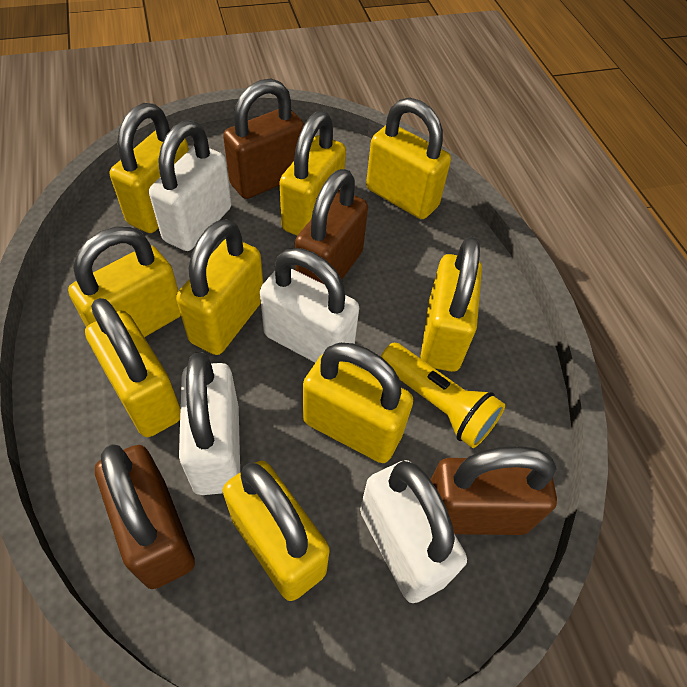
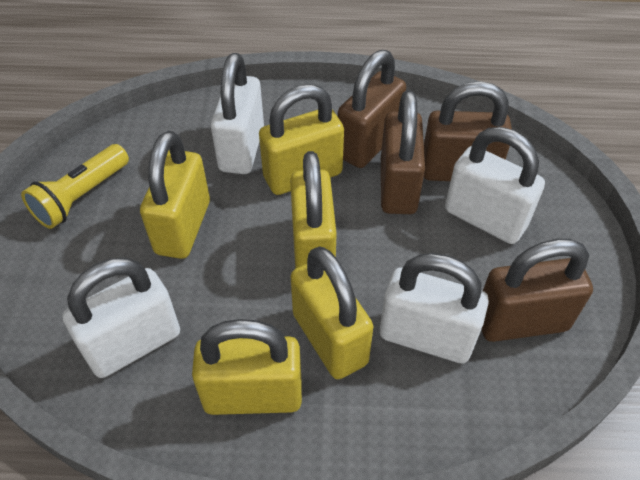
yellow padlock: [68,227,181,337] [85,298,181,437] [110,103,189,233] [176,219,263,355] [222,461,330,601] [280,111,346,236] [303,343,413,463] [366,98,451,219] [421,236,482,372] = 9 -> [140,131,210,259] [192,319,302,415] [259,84,344,195] [290,151,337,269] [290,246,374,379] = 5

